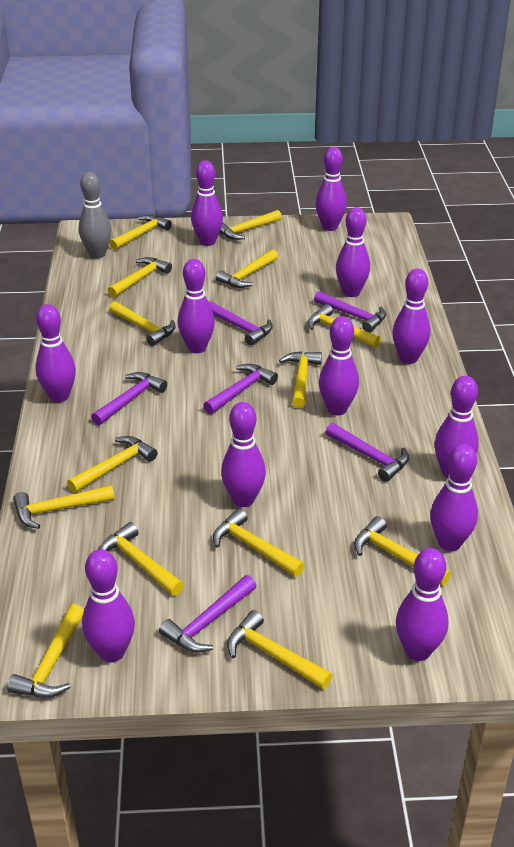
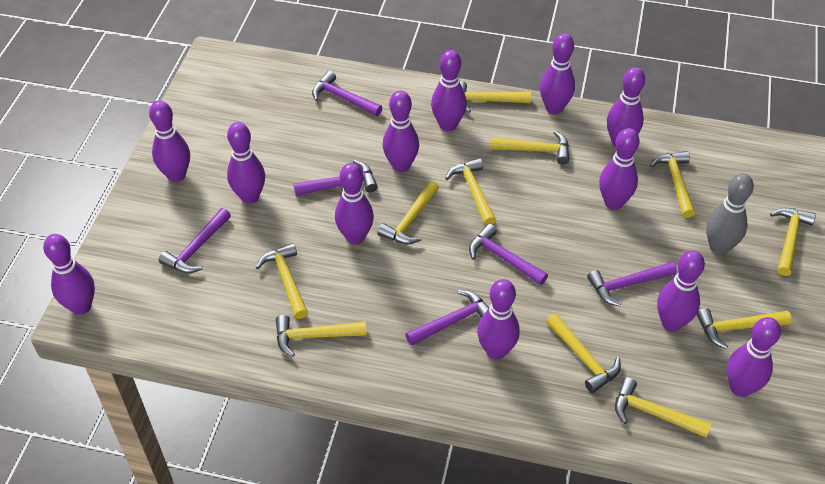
yellow hammer: [7,604,84,698] [13,485,114,529] [67,436,158,493] [99,522,184,596] [108,257,172,298] [109,215,172,250] [109,301,176,346] [213,508,305,577] [216,249,278,288] [219,210,282,240] [227,610,333,689] [279,351,322,408] [308,304,381,348] [354,516,451,586] = 14 -> [256,243,308,319] [276,315,367,357] [377,181,439,245] [445,158,496,225] [460,81,531,113] [490,131,569,165] [546,313,621,393] [615,377,711,438] [650,151,695,218] [697,308,792,349] [770,208,816,276] = 11

